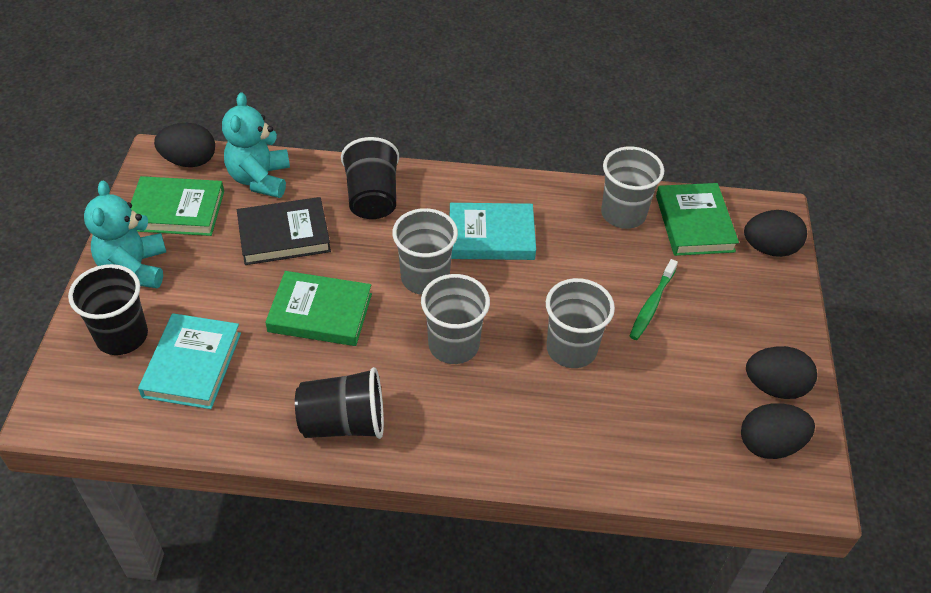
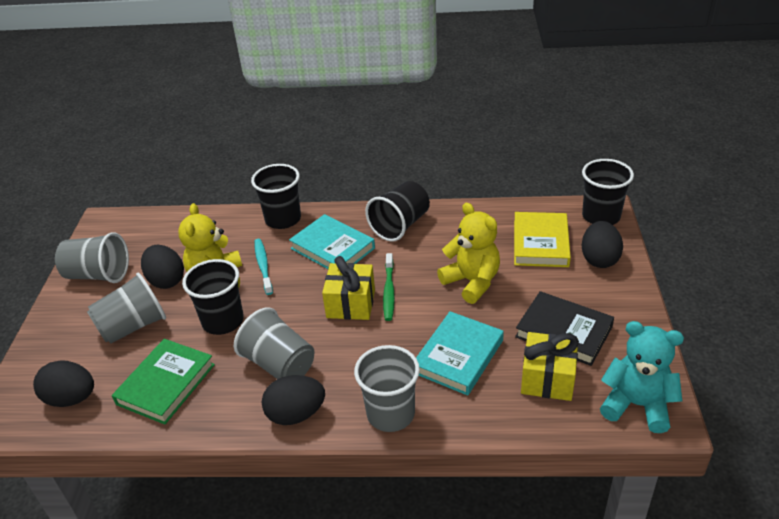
black cup: [68,264,148,355] [295,367,384,439] [341,137,399,219] = 3 -> [182,259,244,335] [251,164,301,229] [365,181,430,242] [582,159,634,225] = 4
green book: [131,176,224,236] [265,271,372,346] [656,183,739,256] = 3 -> [112,339,215,425] = 1
turquoise teddy bear: [84,181,166,288] [222,92,290,198] = 2 -> [600,321,684,433] = 1
turquoise toothbrush: none = 0 -> [254,239,273,295] = 1
yellow book: none = 0 -> [514,212,571,267] = 1
yellow gift: none = 0 -> [322,256,375,320] [521,332,579,401] = 2
yellow teddy bear: none = 0 -> [178,203,242,289] [437,203,500,304] = 2

